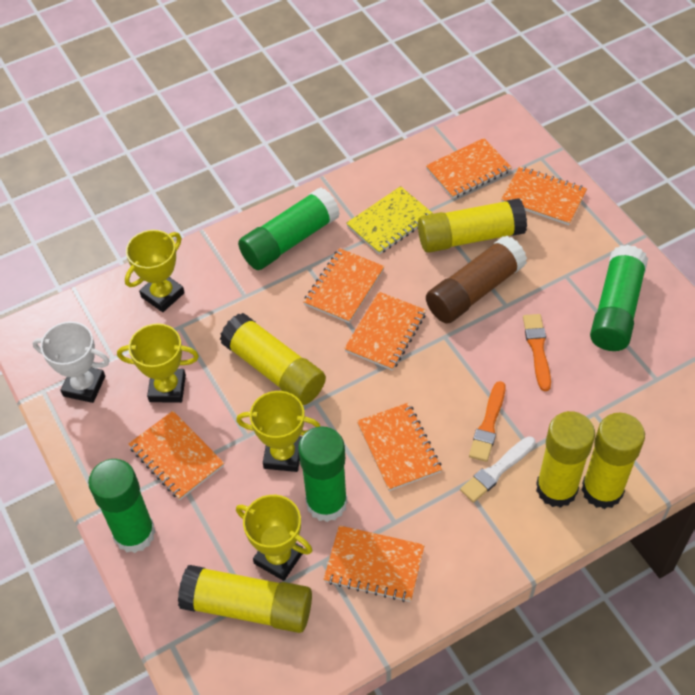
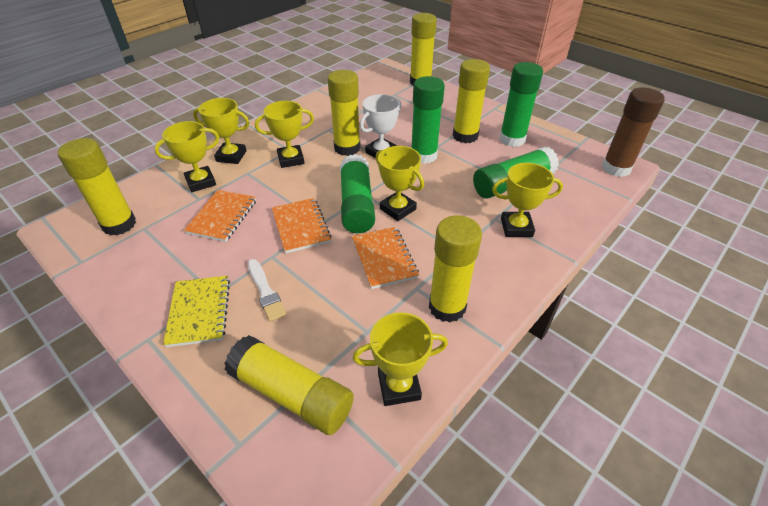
orange brush: [469,381,506,462] [523,314,551,391] = 2 -> none = 0
orange notebook: [128,411,224,500] [303,248,385,323] [323,525,425,602] [344,292,426,371] [357,403,442,491] [426,138,512,199] [501,166,587,225] = 7 -> [184,190,256,242] [272,198,332,253] [352,227,419,289] = 3
yellow glue stick: [178,565,312,633] [220,313,326,405] [418,198,527,253] [536,411,595,508] [582,413,645,509] = 5 -> [58,138,136,236] [224,335,354,435] [327,70,361,156] [410,13,437,86] [429,215,482,323] [453,59,490,143] = 6
yellow trophy: [117,324,199,403] [125,230,185,312] [236,391,320,472] [236,495,312,581] = 4 -> [154,121,219,192] [193,98,249,164] [255,101,314,168] [353,312,448,406] [376,146,424,221] [492,163,563,237] = 6

